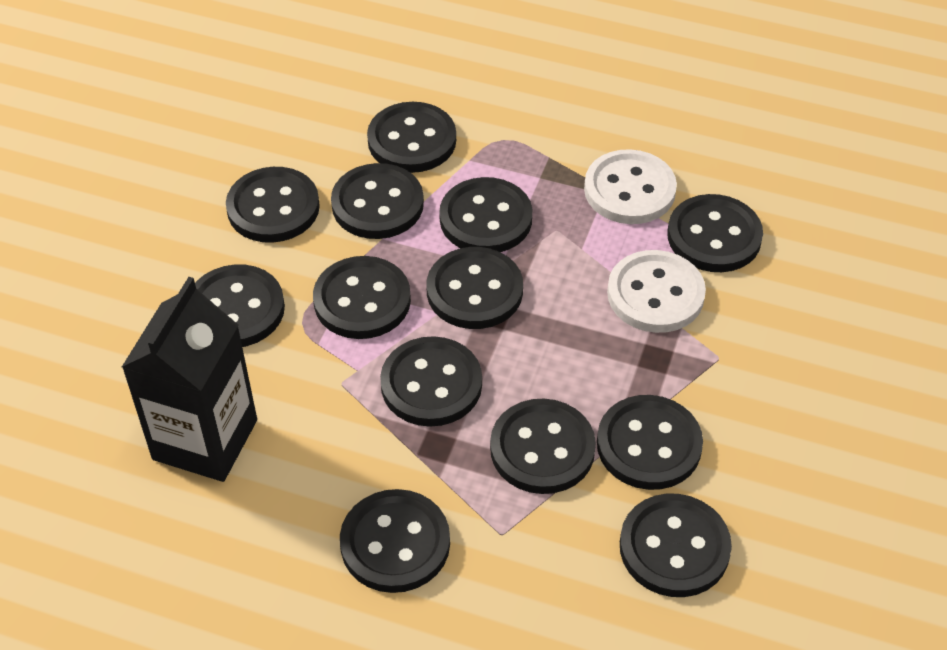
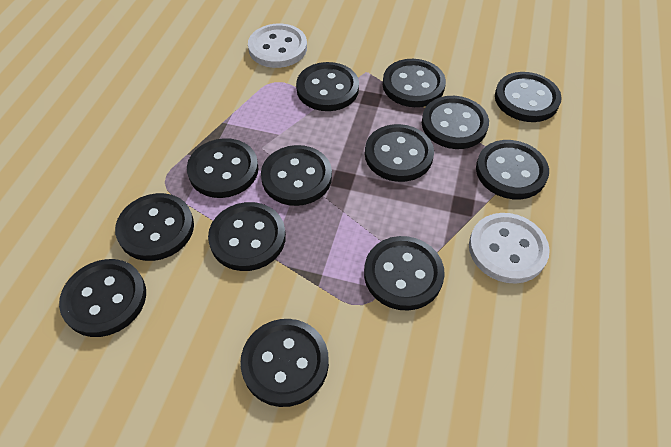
black carton: [122,277,257,482] = 1 -> none = 0

